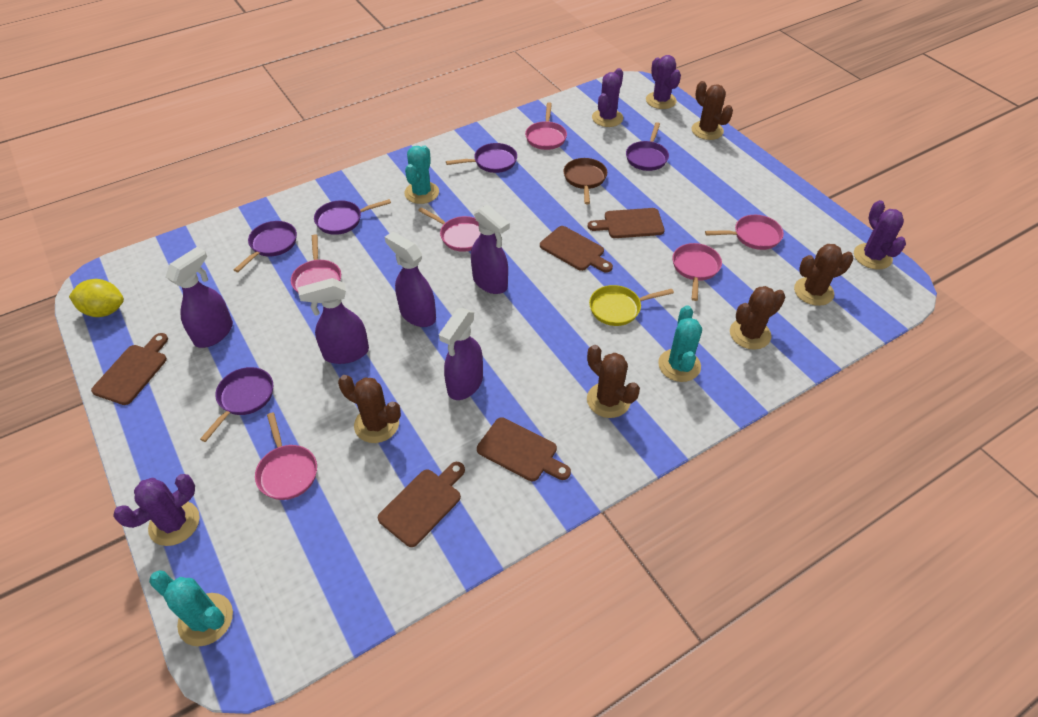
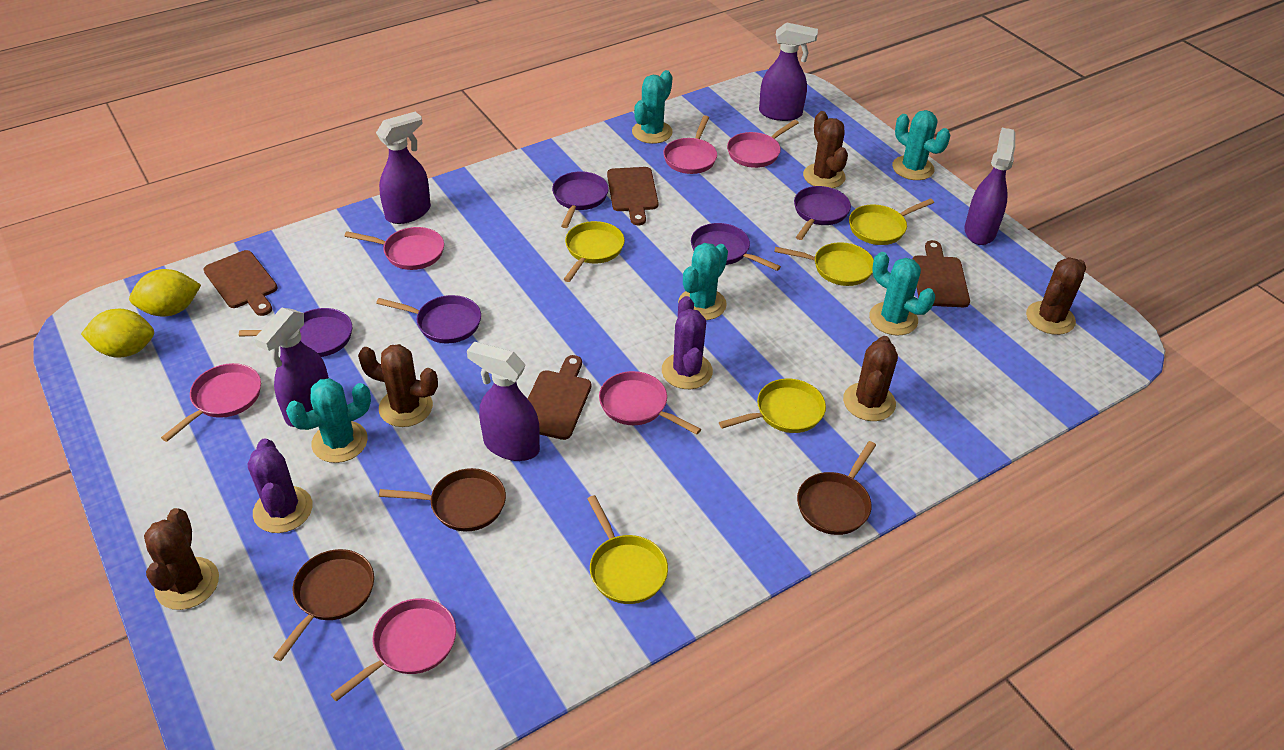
brown cutting board: [91,333,168,405] [378,462,465,547] [477,417,571,481] [540,226,613,273] [588,208,665,238] = 5 -> [203,250,278,316] [528,355,591,440] [607,167,659,225] [913,240,970,307] = 4
brown pan: [563,158,607,204] = 1 -> [273,549,374,661] [379,468,506,531] [797,441,876,535] = 3
purple cactus: [113,474,200,546] [592,68,623,127] [646,55,681,109] [854,200,906,270] = 4 -> [248,438,313,533] [662,296,713,389] = 2
turquoise cactus: [149,570,233,647] [404,145,439,204] [658,305,702,382] = 3 -> [286,378,371,463] [632,70,673,144] [678,243,728,320] [869,252,935,336] [892,110,950,180] = 5
yellow lemon: [69,279,124,317] = 1 -> [81,309,154,358] [129,269,201,316] = 2
yellow pan: [589,285,674,326] = 1 -> [563,221,625,282] [588,495,668,604] [719,379,826,433] [774,242,874,286] [849,198,934,245] = 5

